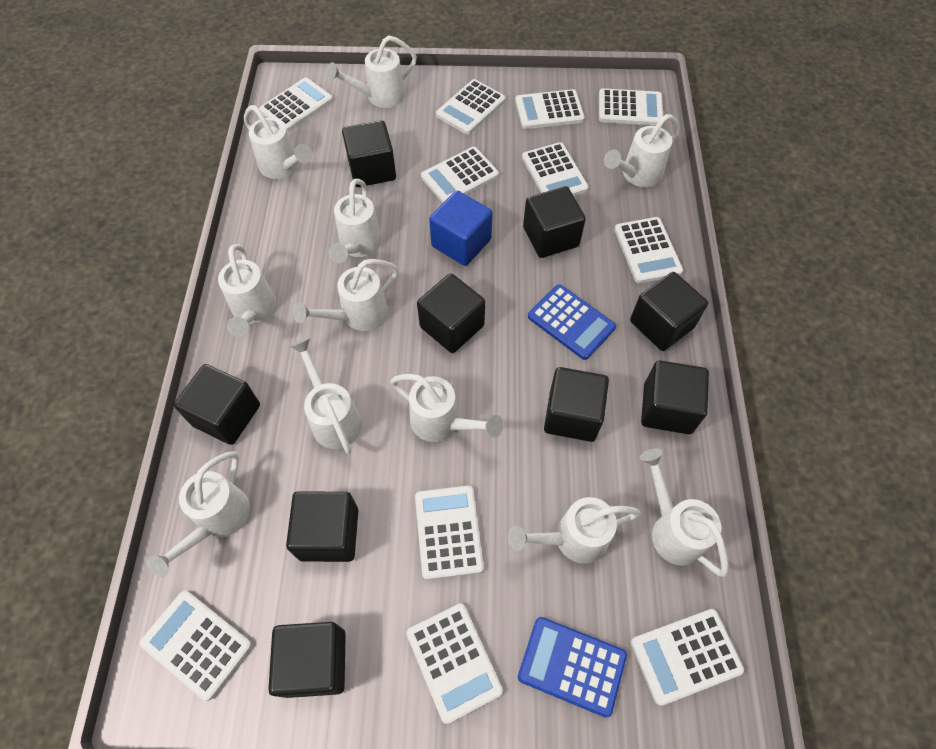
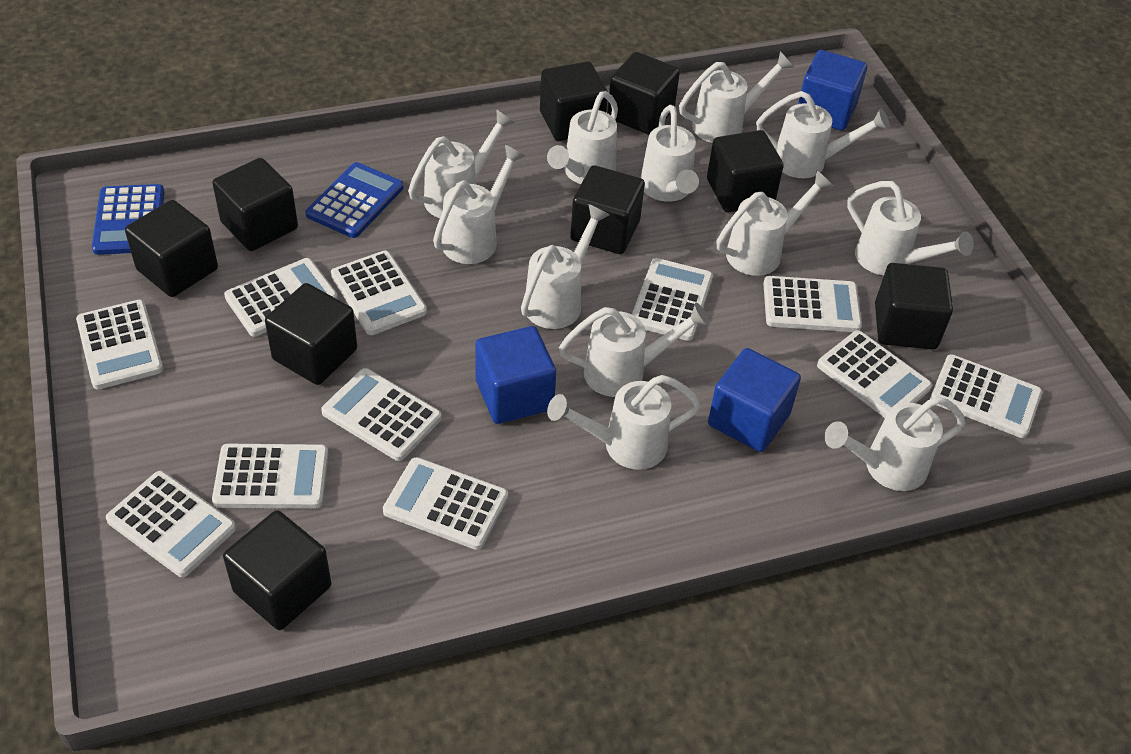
blue cube: [429,191,493,266] = 1 -> [475,326,556,424] [708,348,801,452] [798,50,867,131] = 3
white watering can: [146,451,250,577] [218,244,276,337] [244,105,312,179] [290,338,362,454] [293,259,398,331] [326,35,417,108] [328,179,382,263] [390,374,503,442] [508,497,641,564] [604,114,680,187] [640,449,729,577] = 11 -> [408,109,515,218] [433,145,525,264] [521,204,610,329] [547,91,618,184] [547,375,701,470] [559,303,710,397] [641,105,699,202] [679,51,794,143] [716,170,833,276] [756,91,890,178] [824,396,965,491] [847,181,974,275] = 12

